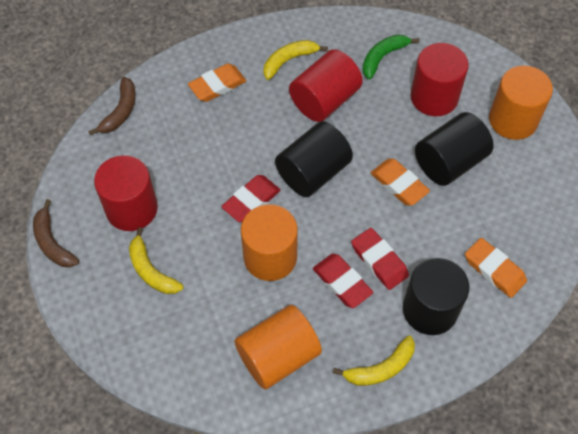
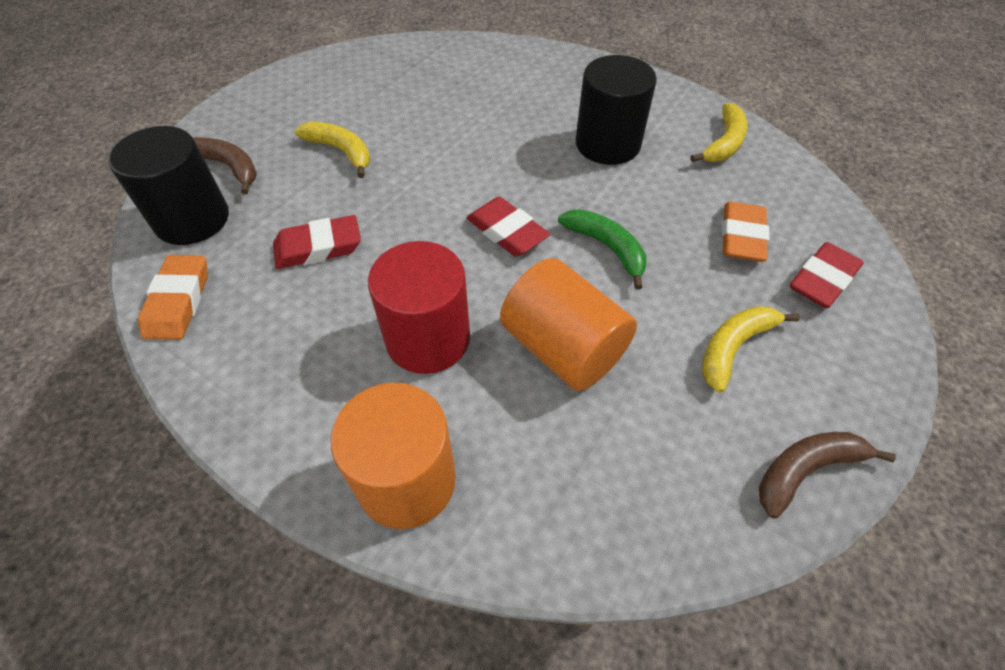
black cylinder: [275,121,353,197] [403,258,469,335] [415,112,494,186] = 3 -> [108,126,229,245] [576,55,657,165] = 2
orange cylinder: [235,305,322,389] [241,204,298,281] [489,66,553,140] = 3 -> [331,383,456,529] [500,258,637,391] = 2
orange eraser: [188,63,246,102] [371,159,430,206] [465,238,527,298] = 3 -> [138,255,208,340] [722,202,769,262] = 2
red cylinder: [94,155,158,231] [289,49,363,122] [410,43,469,116] = 3 -> [368,241,470,374] = 1

